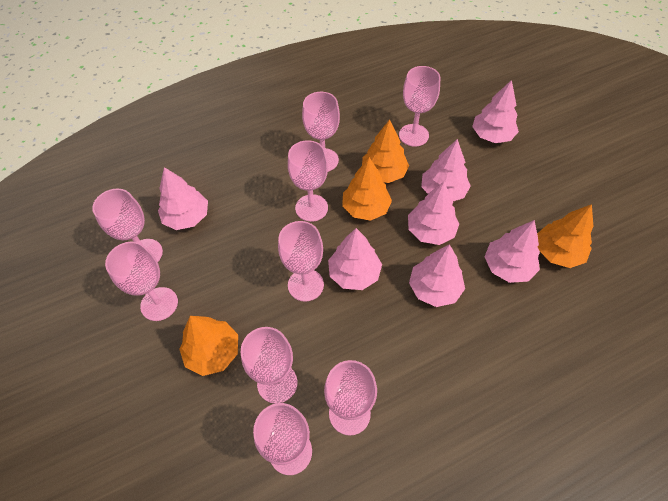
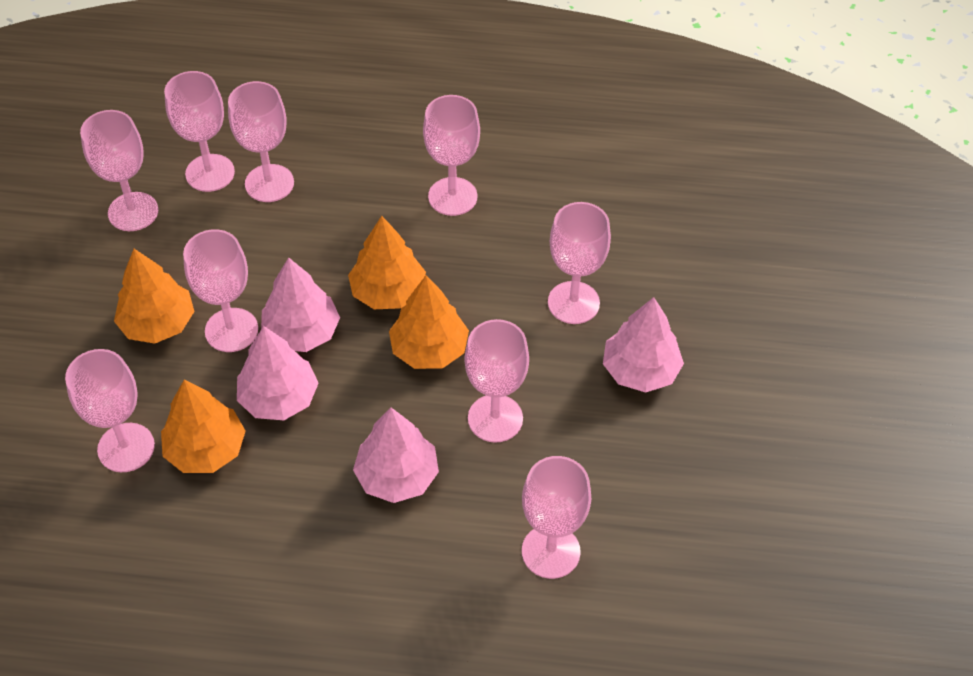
pink tree: [158,167,208,230] [328,228,382,290] [408,182,459,245] [409,244,465,307] [421,139,471,201] [472,80,519,143] [484,220,540,283] = 7 -> [237,326,318,420] [261,257,340,352] [353,408,439,503] [603,297,684,392] = 4

